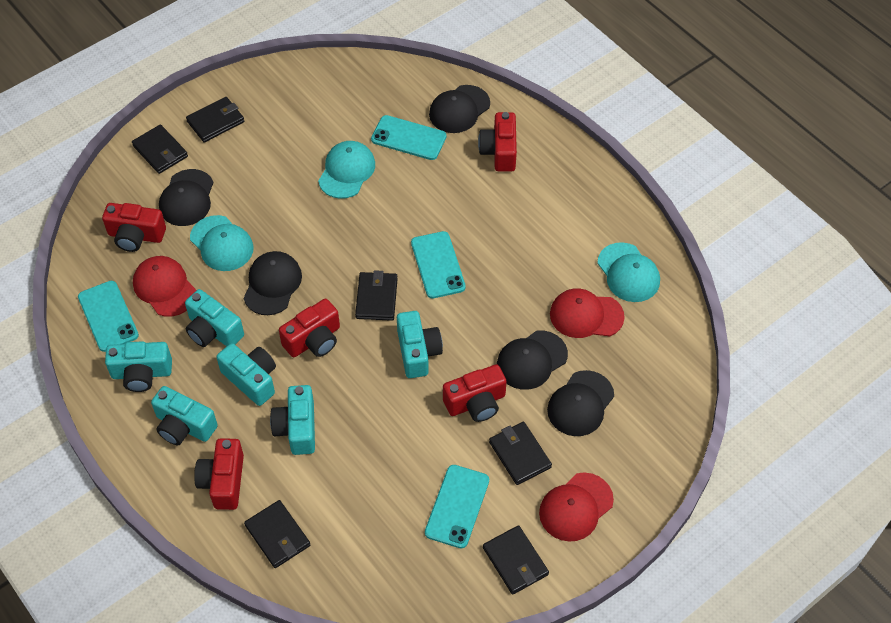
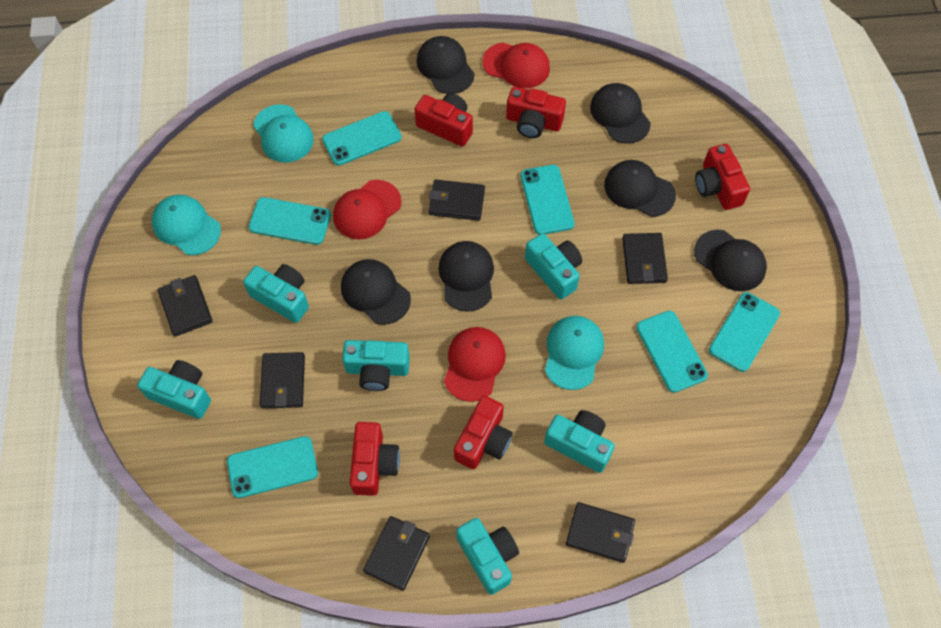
black cap: [159,169,213,226] [244,251,302,315] [429,85,490,133] [497,330,568,390] [547,370,614,436] = 5 -> [341,259,411,325] [417,36,475,94] [439,241,494,312] [590,83,651,144] [604,160,676,217] [694,230,767,291] = 6
turquoise phone: [78,281,139,352] [371,115,447,160] [411,231,466,298] [425,465,489,549] = 4 -> [227,436,318,498] [248,197,331,245] [322,111,402,166] [520,165,575,234] [636,311,708,393] [709,292,780,372] = 6

